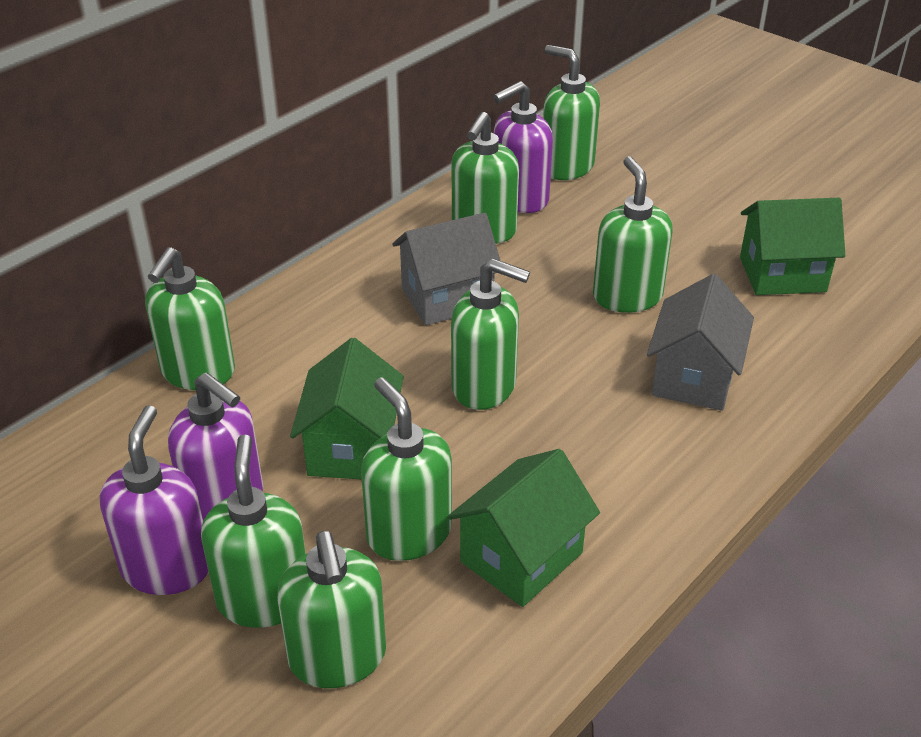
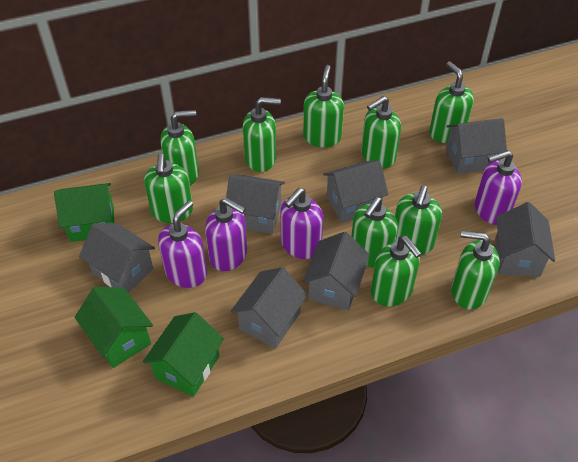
green soap dispenser: [145,247,235,390] [201,434,306,628] [277,531,386,688] [361,377,452,561] [451,258,530,410] [452,112,519,244] [543,45,600,180] [593,156,673,313] = 8 -> [144,154,193,223] [160,110,199,185] [243,97,281,172] [303,65,344,147] [351,197,398,267] [361,96,401,168] [371,236,422,307] [395,186,442,255] [429,61,474,143] [451,231,500,310] = 10
grey house: [392,213,500,325] [647,274,754,411] = 2 -> [79,223,155,293] [226,174,285,234] [231,267,307,349] [303,232,370,311] [323,161,389,223] [446,118,507,174] [495,202,555,277] = 7
purple soap dispenser: [100,405,208,595] [168,372,263,520] [494,81,553,213] = 3 -> [158,200,207,288] [205,198,247,271] [281,188,323,259] [475,150,522,225] = 4

